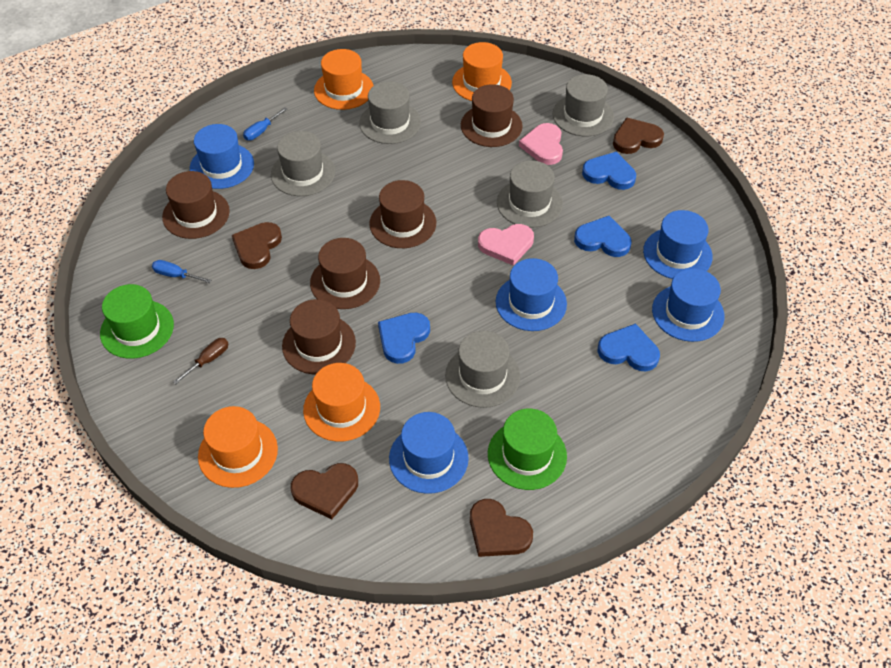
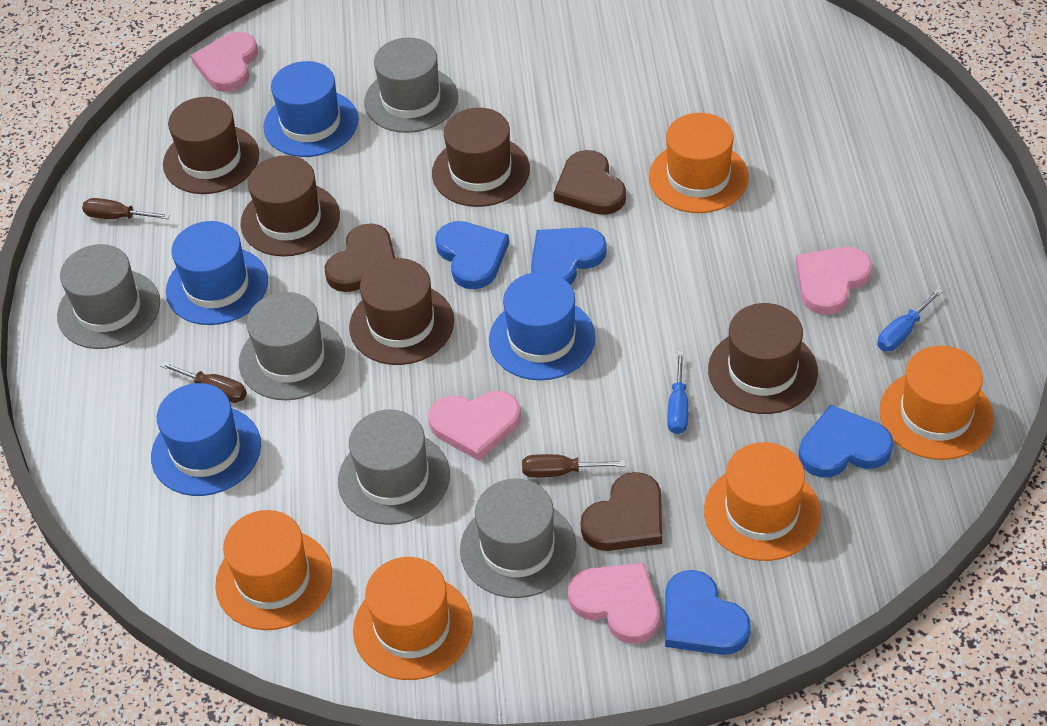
blue hat: [190,124,254,189] [389,412,469,494] [496,258,567,331] [643,210,713,279] [652,268,725,342] = 5 -> [151,383,261,496] [166,221,268,325] [263,61,358,157] [489,272,595,380] = 4
brown heart: [232,222,282,269] [291,463,358,519] [470,499,533,557] [613,118,664,154] = 4 -> [325,223,395,292] [554,150,626,215] [580,472,662,551] = 3
brown screwdriver: [173,338,229,384] = 1 -> [82,198,170,219] [160,361,247,403] [522,454,626,478] = 3
green hat: [100,284,174,359] [488,409,567,490] = 2 -> none = 0
orange hat: [198,406,278,488] [303,363,380,442] [314,49,374,110] [452,42,512,101] = 4 -> [215,510,332,630] [353,557,473,680] [649,113,749,213] [704,442,821,561] [879,346,994,460] = 5
pink heart: [478,224,534,266] [519,123,563,165] = 2 -> [191,32,258,92] [428,391,521,461] [568,563,660,644] [796,247,872,315] = 4

